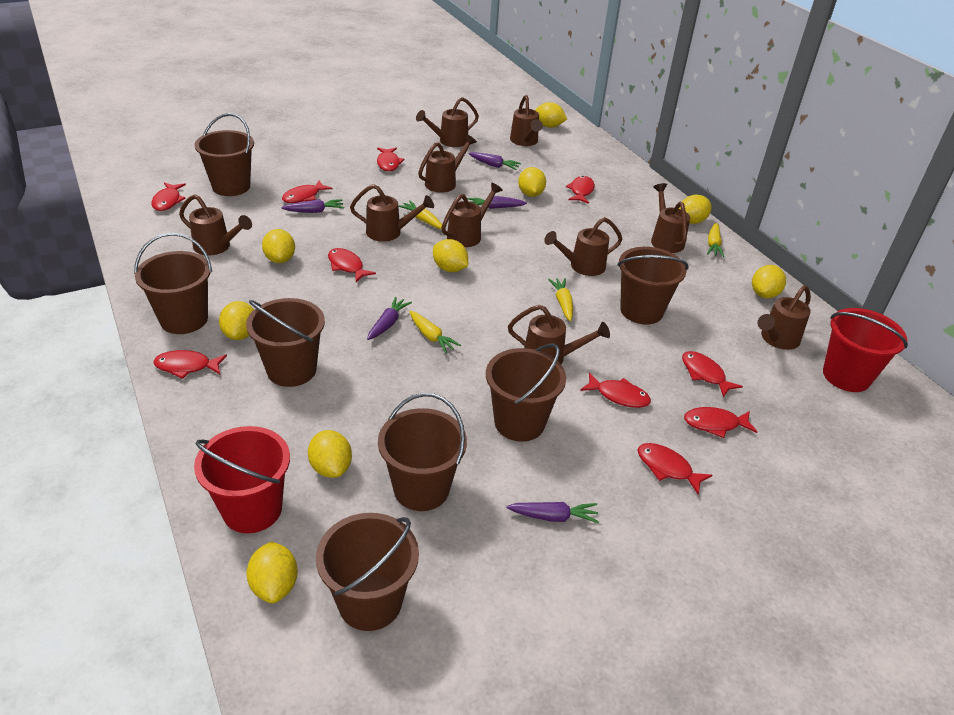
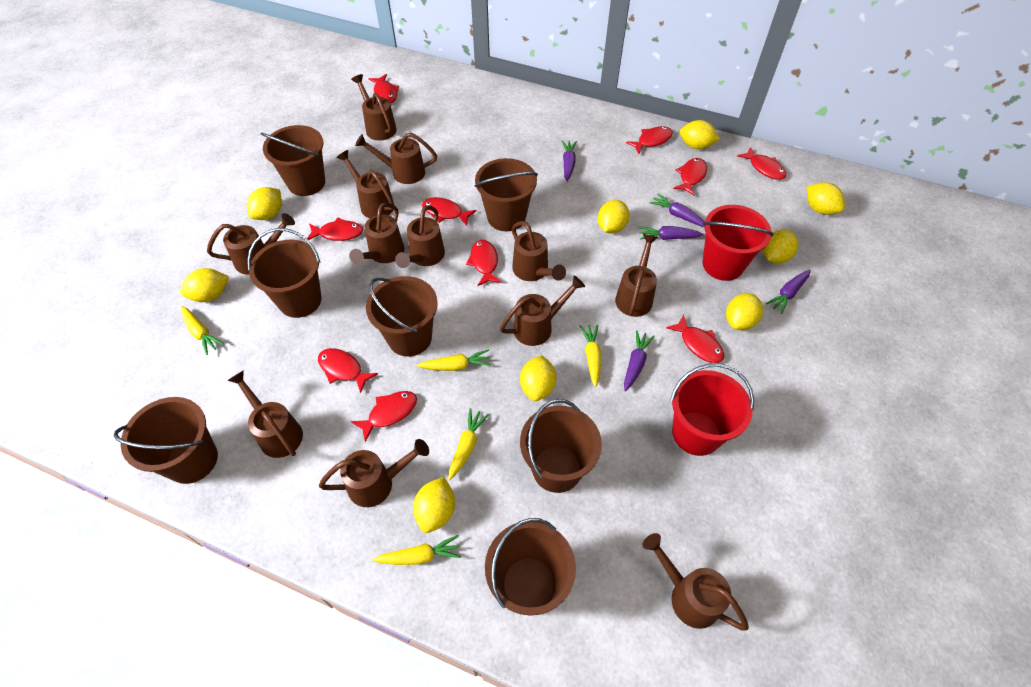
brown watering can: [179,194,252,255] [350,184,434,242] [416,97,479,147] [418,134,477,193] [441,182,503,247] [508,305,610,364] [510,95,542,146] [544,217,622,276] [651,183,690,253] [757,285,811,350] = 10 -> [207,213,295,275] [227,370,303,458] [319,439,429,507] [336,150,394,218] [349,203,404,265] [351,74,397,141] [355,133,437,184] [395,205,445,268] [500,276,585,346] [512,221,566,281] [615,234,658,317] [643,533,749,631] = 12
yellow carrot: [398,200,442,229] [409,311,461,353] [548,278,573,321] [707,223,724,257] = 4 -> [181,306,224,355] [373,535,462,565] [417,349,491,371] [448,408,489,481] [580,325,602,387] = 5

